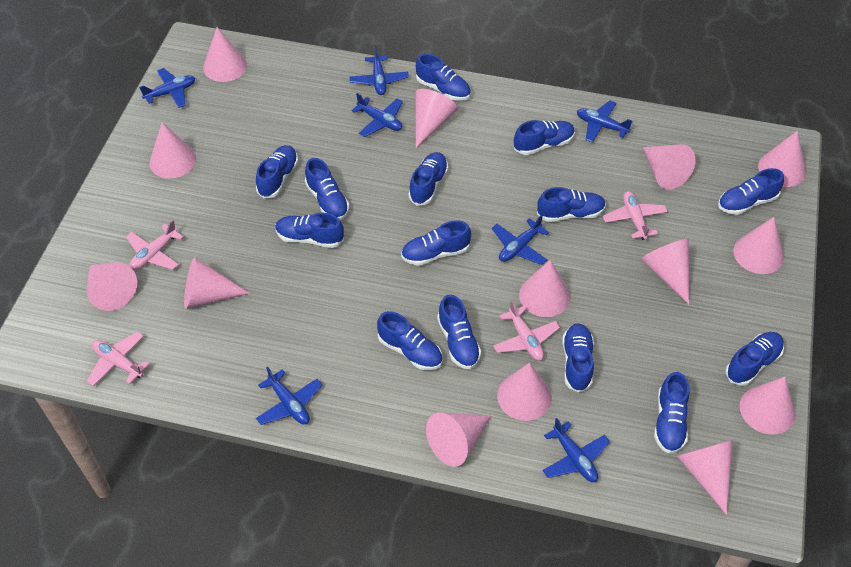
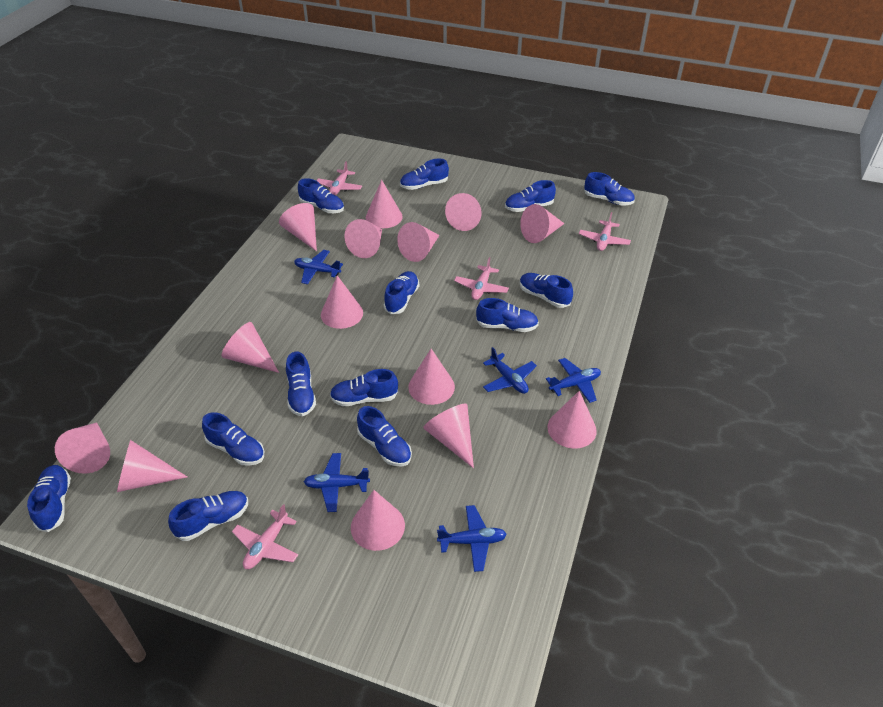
blue plane: [139,68,195,108] [256,367,322,425] [349,46,409,95] [352,93,403,137] [492,215,549,265] [542,418,610,482] [577,100,632,143] = 7 -> [294,250,343,284] [304,453,370,512] [437,505,507,572] [483,347,537,394] [546,358,601,403] = 5
blue shoe: [256,145,298,199] [275,213,344,248] [305,158,349,220] [377,311,443,370] [401,220,471,266] [408,152,448,206] [416,54,471,101] [437,295,481,369] [514,120,575,155] [537,187,606,222] [562,323,594,393] [654,372,689,454] [718,168,784,215] [725,332,784,386] = 14 -> [27,465,71,532] [168,491,248,541] [202,412,264,466] [286,352,316,416] [298,178,344,213] [330,369,398,406] [357,406,412,467] [384,271,419,314] [400,159,449,190] [476,298,539,332] [505,180,556,212] [520,273,573,308] [584,172,635,205] = 13

